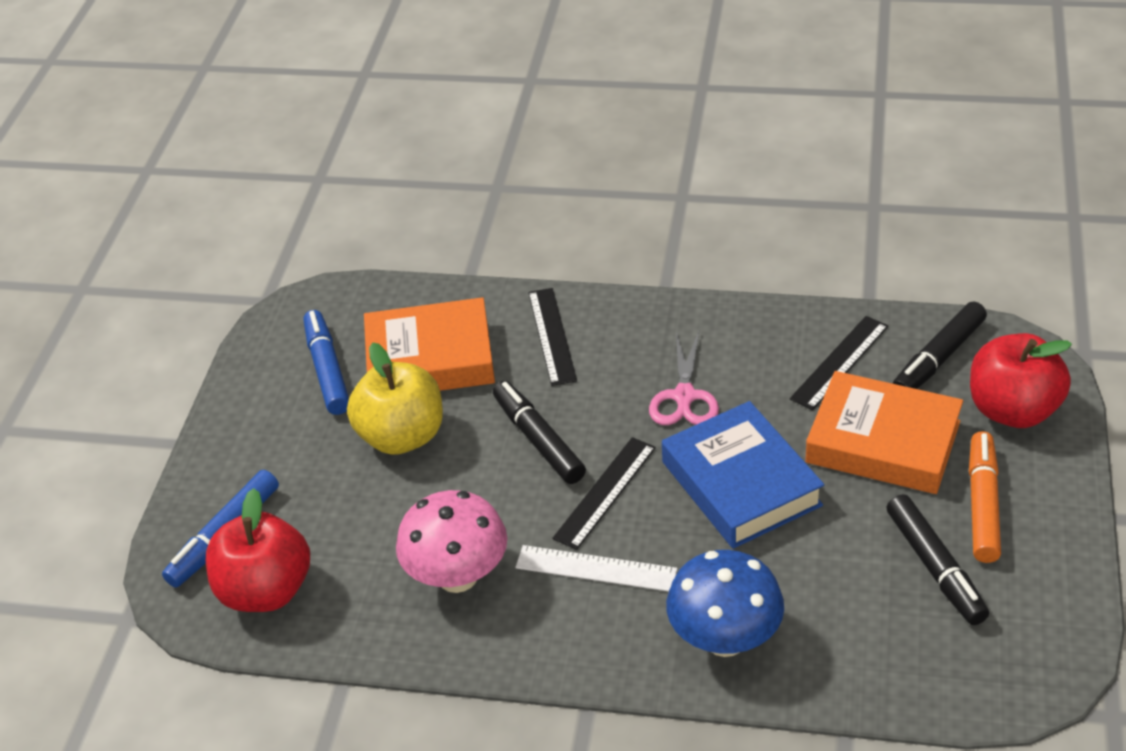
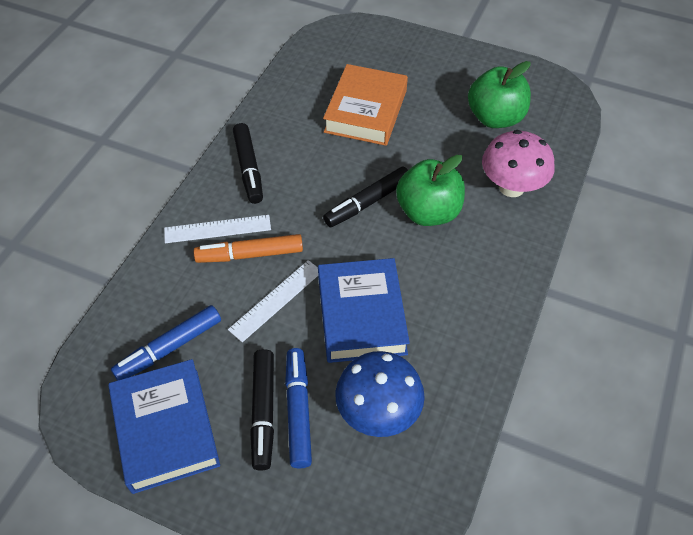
black ruler: [528,288,577,386] [552,437,656,550] [790,316,888,410] = 3 -> none = 0
blue book: [662,401,824,549] = 1 -> [108,359,220,494] [318,258,410,363] = 2
green apple: none = 0 -> [396,155,465,226] [468,61,531,128] = 2
orange book: [364,297,495,391] [805,371,963,494] = 2 -> [323,64,408,146] = 1
pink scissors: [649,331,719,425] = 1 -> none = 0
red apple: [206,488,310,612] [970,333,1072,428] = 2 -> none = 0
white ruler: [515,545,677,592] = 1 -> [164,215,271,243] [228,260,318,342] = 2
yellow apple: [347,343,443,455] = 1 -> none = 0

